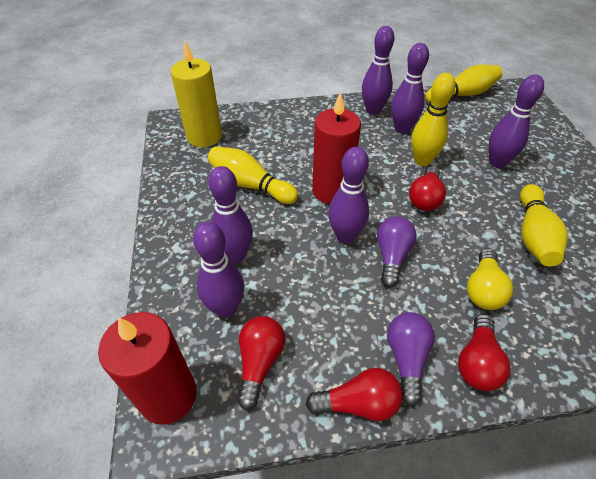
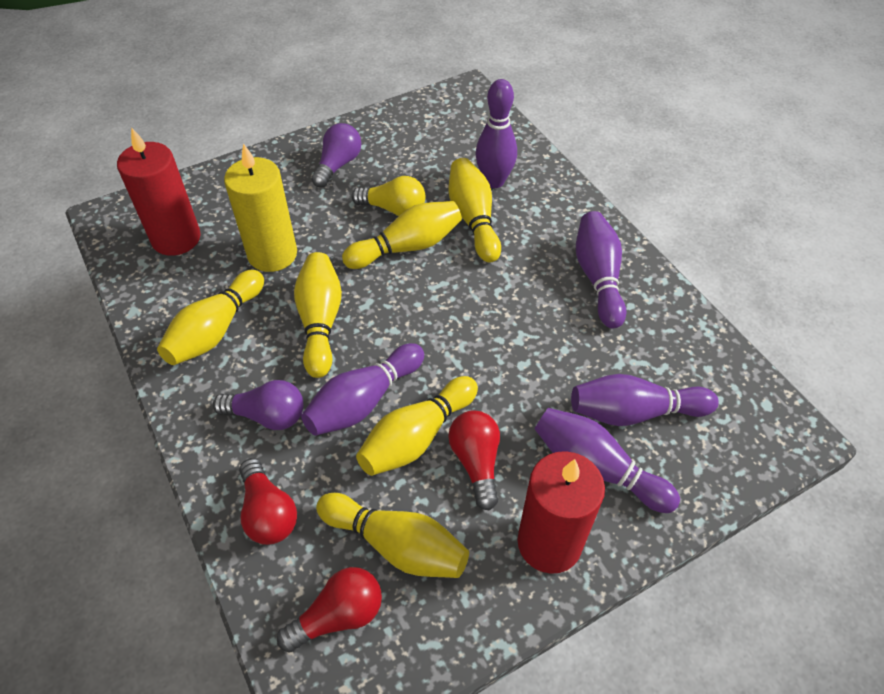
purple bowling pin: [193,222,244,318] [208,166,253,263] [328,147,369,244] [362,26,394,115] [391,43,429,134] [489,74,544,168] = 6 -> [301,343,424,436] [476,79,517,188] [535,408,680,513] [571,374,719,426] [576,211,626,328] = 5
red light bulb: [237,316,285,410] [305,368,403,421] [409,166,446,211] [458,314,510,391] = 4 -> [239,458,297,545] [277,567,382,653] [448,410,500,510] = 3
yellow bowling pin: [208,146,299,204] [411,73,455,166] [425,64,503,103] [520,184,568,266] = 4 -> [157,270,264,365] [294,252,342,378] [316,493,469,578] [342,201,462,269] [356,376,478,476] [448,158,501,262] = 6

